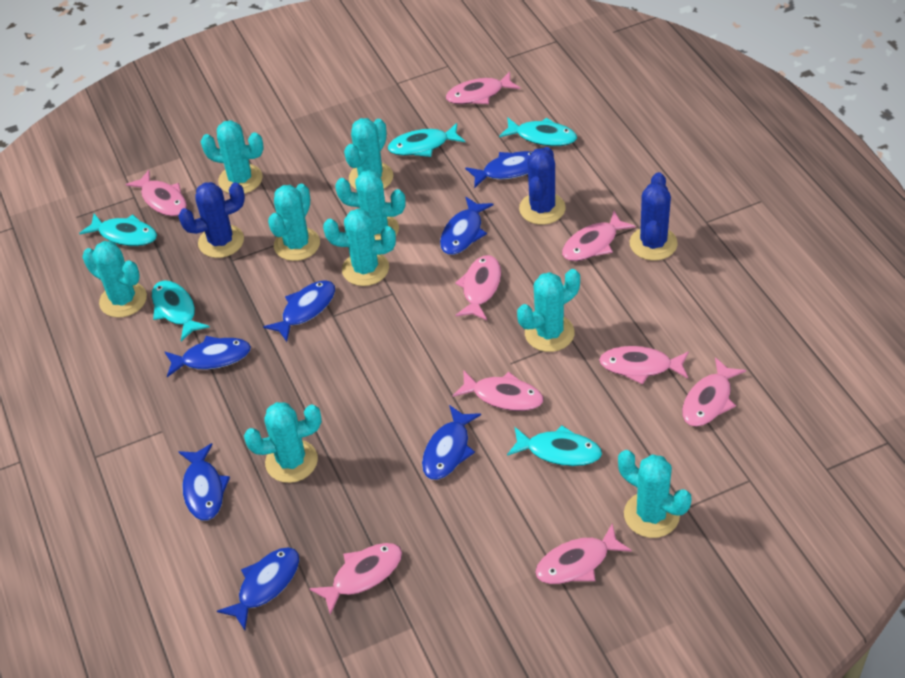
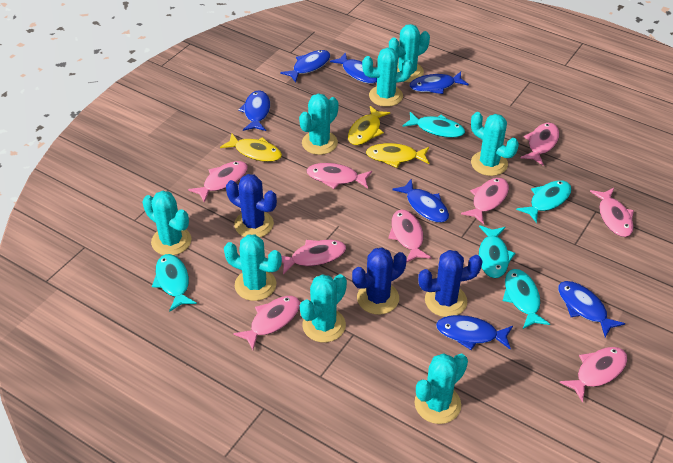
turquoise cactus: [82,241,147,318] [200,120,264,194] [244,402,322,483] [268,184,320,261] [323,209,396,286] [335,170,406,240] [344,118,393,189] [517,269,580,352] [618,450,692,538] = 9 -> [142,191,192,255] [224,235,282,301] [299,94,339,155] [300,274,347,342] [362,48,413,107] [389,24,430,82] [415,353,468,424] [471,112,519,176] = 8
yellow fish: none = 0 -> [220,134,282,162] [348,106,390,145] [366,143,429,168] = 3

